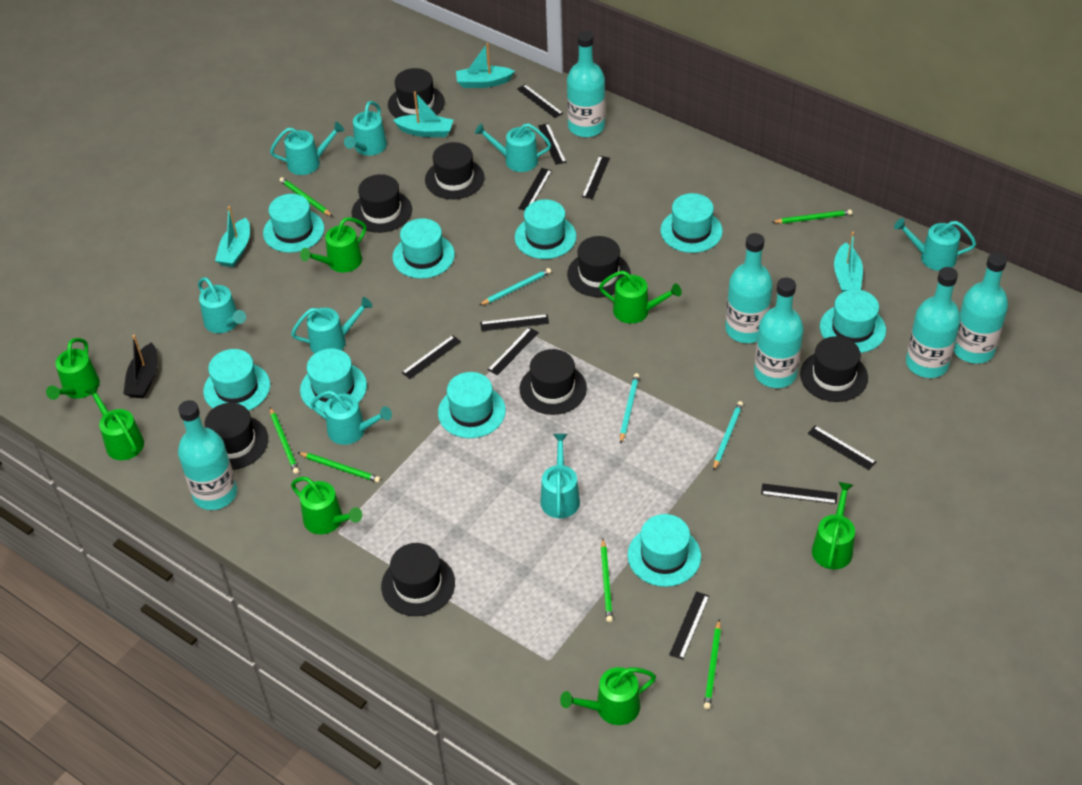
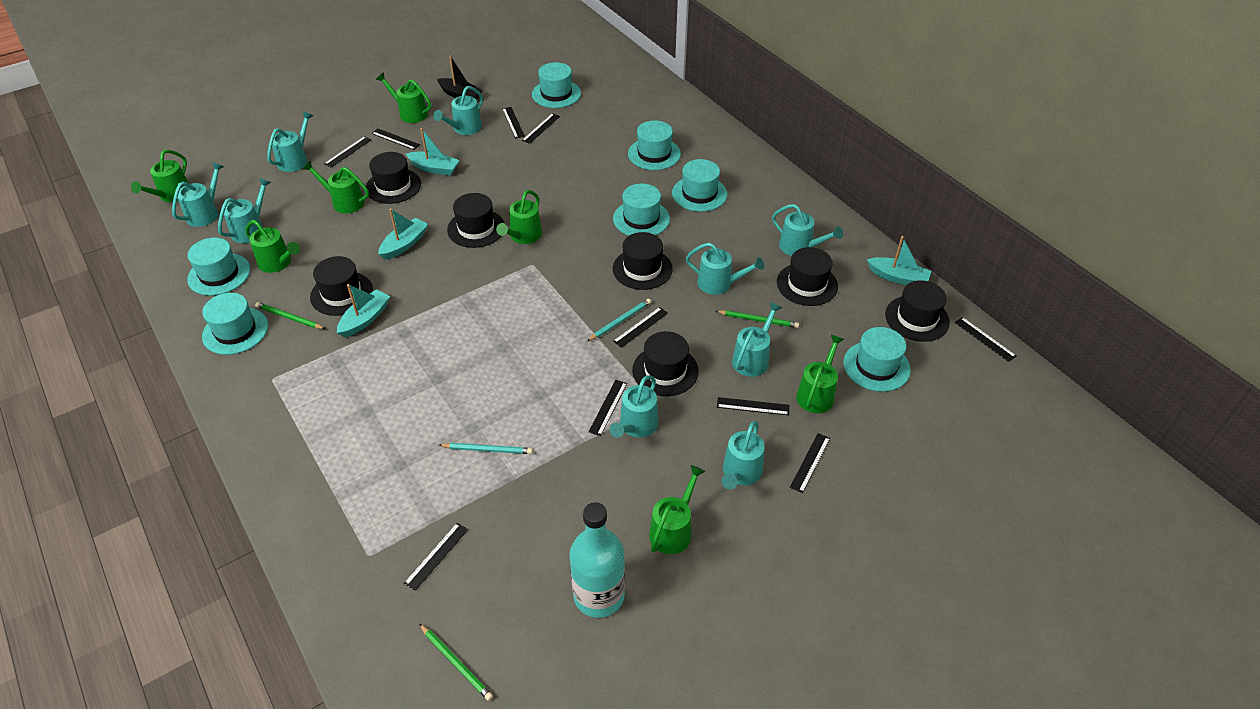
black hat: [205,403,268,470] [352,174,412,233] [381,543,455,616] [388,68,445,118] [425,142,485,199] [519,349,587,415] [567,236,631,297] [800,336,868,402] = 8 -> [310,256,373,316] [366,152,421,204] [447,193,505,248] [613,232,673,290] [632,331,699,396] [777,247,838,306] [885,280,950,342] = 7
green pencil: [270,407,299,474] [279,177,333,217] [298,452,381,483] [601,539,613,623] [704,619,721,709] [772,210,852,224] = 6 -> [255,302,325,329] [419,624,493,701] [716,310,799,328] = 3
turquoise bottle: [178,400,237,510] [567,31,605,137] [725,233,773,343] [754,277,804,388] [906,267,961,378] [954,252,1008,364] = 6 -> [570,502,625,618] = 1
turquoise hat: [203,349,270,411] [263,194,324,253] [300,349,367,413] [392,218,455,279] [438,372,506,438] [515,199,577,259] [628,514,701,587] [660,193,723,253] [820,289,886,353] = 9 -> [187,237,250,296] [202,293,268,355] [532,62,581,108] [613,183,670,236] [628,120,681,170] [672,159,727,212] [843,327,911,392] = 7
turquoise pencil: [479,268,551,305] [620,373,639,444] [713,401,743,471] = 3 -> [439,443,533,454] [587,299,651,341] = 2
turquoise watering can: [198,277,246,333] [270,122,344,175] [291,297,373,354] [311,390,392,445] [344,101,387,156] [475,123,551,172] [541,434,580,518] [894,218,976,271] = 8 -> [172,162,224,227] [218,178,271,243] [267,111,313,172] [433,86,483,135] [609,375,658,438] [686,243,764,295] [722,421,765,490] [732,302,782,377] [772,204,843,256] = 9

